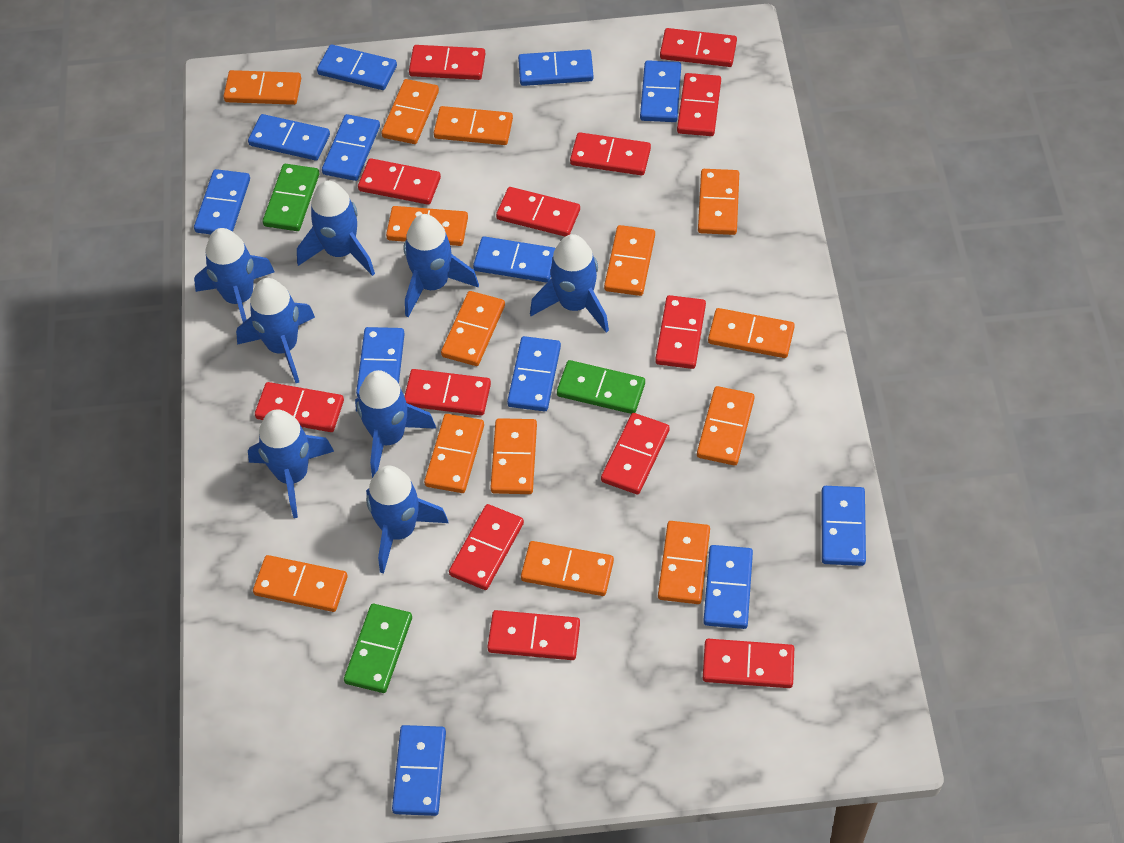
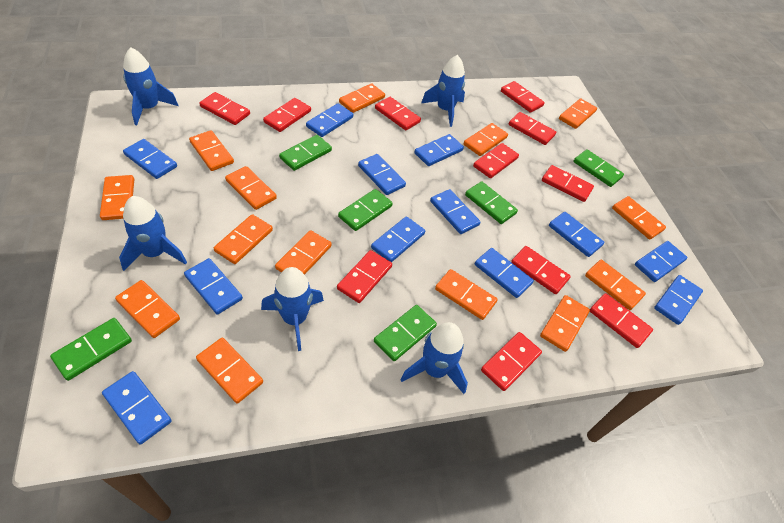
blue rocket: [194,228,275,323] [236,278,315,383] [248,409,334,518] [297,180,375,276] [355,370,436,478] [366,466,449,573] [404,214,479,317] [530,234,609,333] = 8 -> [119,196,187,271] [123,47,178,125] [261,267,324,351] [400,322,468,394] [421,55,465,127] = 5
green domino: [263,164,319,231] [344,604,412,693] [557,360,645,414] = 3 -> [50,318,132,381] [279,135,332,171] [338,189,393,231] [374,305,437,361] [465,181,518,224] [574,149,624,187] = 6
red domino: [255,382,344,432] [358,158,441,205] [404,369,491,416] [409,45,485,80] [449,504,524,590] [487,610,580,660] [496,187,580,237] [570,132,651,176] [601,413,670,495] [655,295,706,369] [660,28,737,67] [677,73,721,136] [703,639,794,688] = 13 -> [199,92,250,125] [263,98,311,132] [337,250,392,303] [375,97,421,130] [473,143,519,178] [481,332,542,391] [501,81,544,113] [509,112,556,145] [511,246,571,294] [542,165,594,202] [590,293,653,348] = 11

